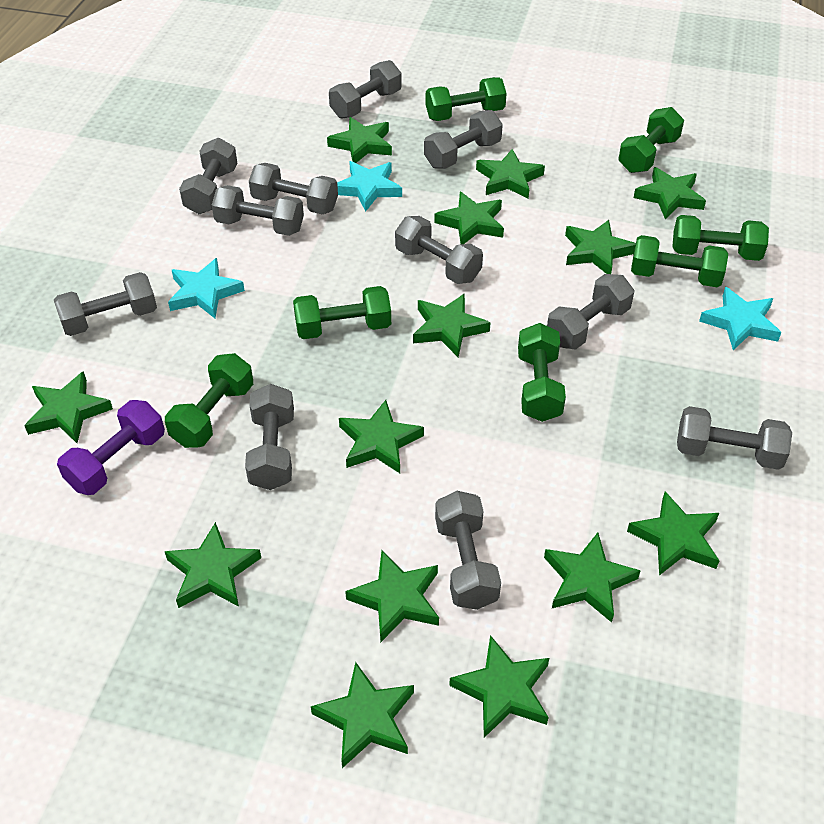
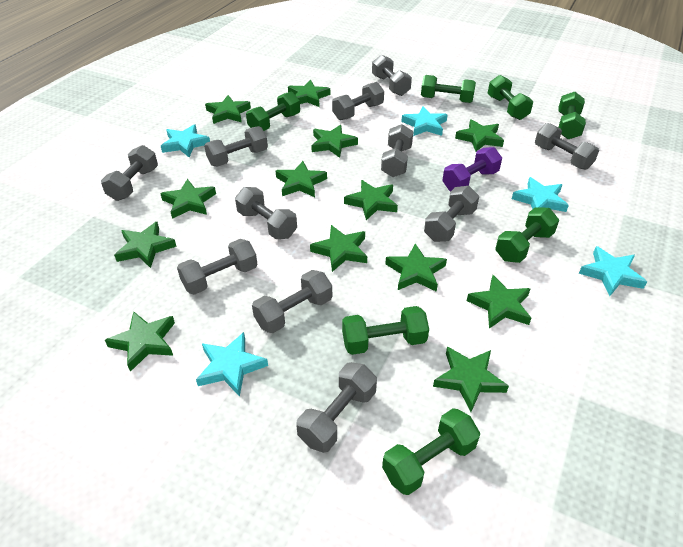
green star: [24,371,113,443] [164,522,261,608] [311,662,414,768] [327,117,392,163] [339,400,424,473] [345,551,439,642] [413,293,491,357] [434,192,504,244] [449,635,549,738] [476,149,545,199] [544,533,641,623] [565,220,636,274] [627,491,720,575] [634,167,706,219] = 14 -> [105,311,175,372] [114,222,177,268] [160,179,216,219] [205,95,251,124] [276,161,327,197] [288,80,330,107] [310,225,367,272] [311,125,358,158] [344,180,398,220] [385,243,447,292] [433,347,509,412] [455,119,504,152] [467,275,531,329] = 13
turquoise star: [168,258,245,318] [337,161,402,211] [699,287,782,350] = 3 -> [161,124,210,157] [196,332,268,397] [401,107,448,136] [512,177,569,212] [579,246,647,296] = 5

